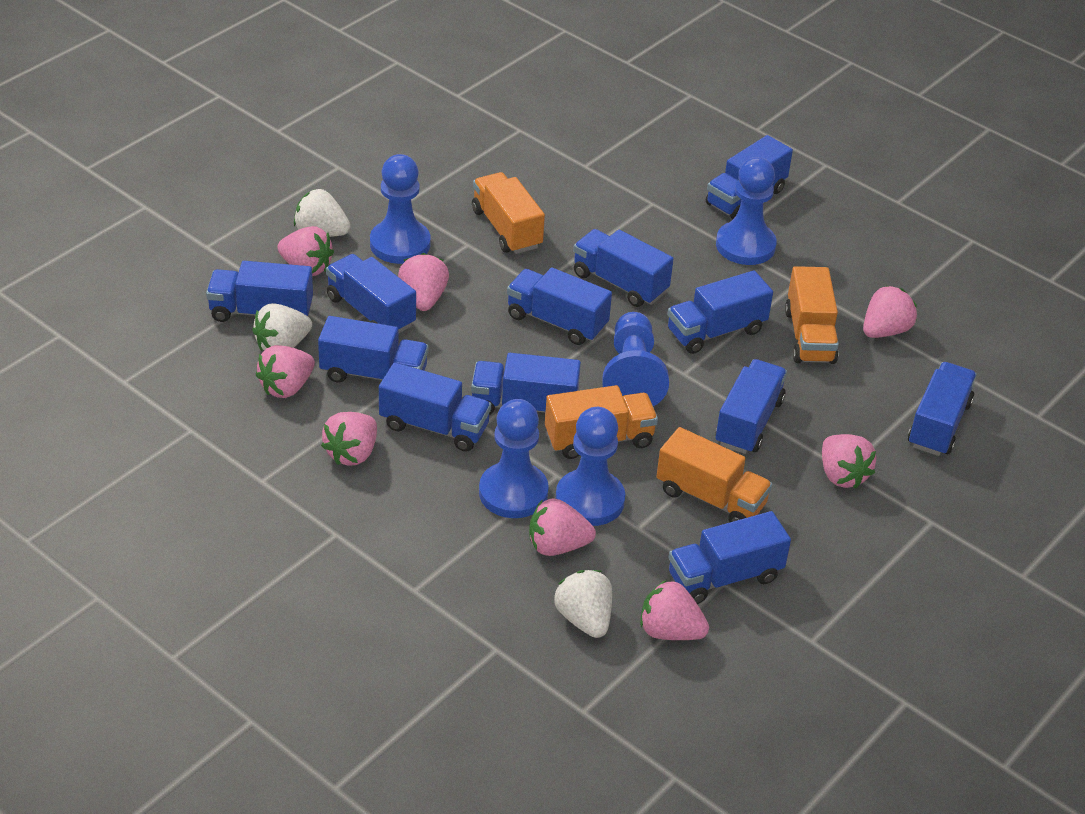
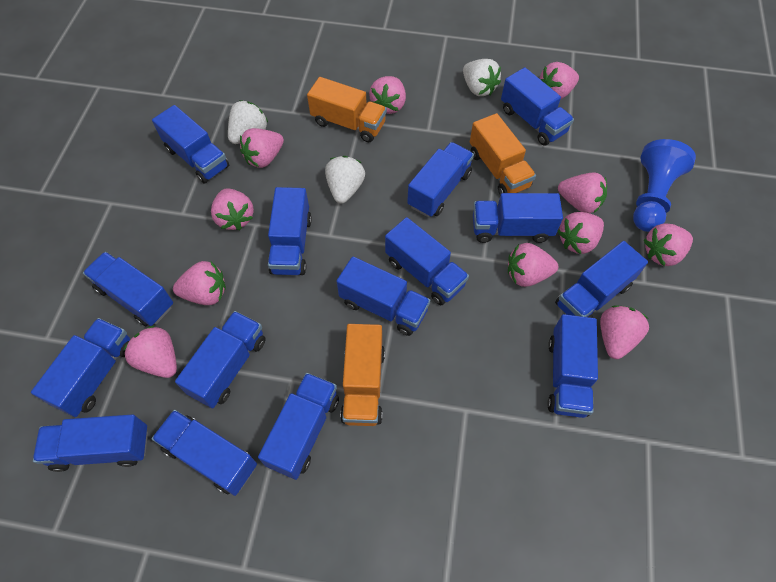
blue pawn: [370,154,431,264] [479,399,549,518] [555,407,625,526] [602,312,669,406] [716,157,777,265] = 5 -> [633,139,696,232] = 1
blue truck: [206,261,313,322] [318,316,429,382] [326,254,416,334] [379,362,491,452] [471,353,581,415] [507,267,612,345] [573,229,673,307] [667,270,773,354] [668,511,791,604] [706,135,793,219] [715,359,787,454] [908,362,977,456] = 12 -> [31,318,130,417] [33,414,148,472] [83,252,173,326] [152,105,229,184] [152,410,257,496] [175,311,266,408] [258,373,339,480] [268,187,312,275] [337,257,430,336] [385,217,469,305] [407,142,474,217] [473,193,563,243] [501,67,574,146] [547,314,598,418] [555,241,648,318] = 15
orange truck: [472,172,545,254] [545,385,658,459] [656,427,772,522] [785,266,839,364] = 4 -> [307,77,387,142] [340,324,385,426] [470,113,536,195] = 3
pink strawberry: [256,345,315,398] [277,226,334,276] [321,412,377,466] [398,253,449,311] [529,498,596,556] [640,580,709,640] [822,434,876,489] [863,286,917,338] = 8 -> [123,326,177,378] [173,261,226,305] [211,189,254,230] [240,128,284,168] [369,76,406,114] [508,243,558,287] [539,62,579,100] [558,173,607,213] [558,212,604,254] [600,305,649,359] [644,223,693,266] = 11

